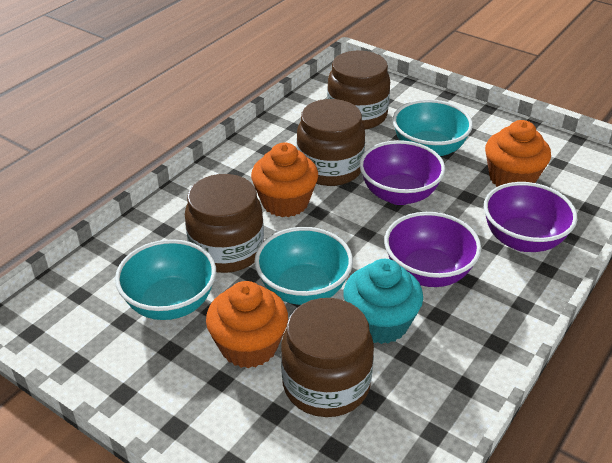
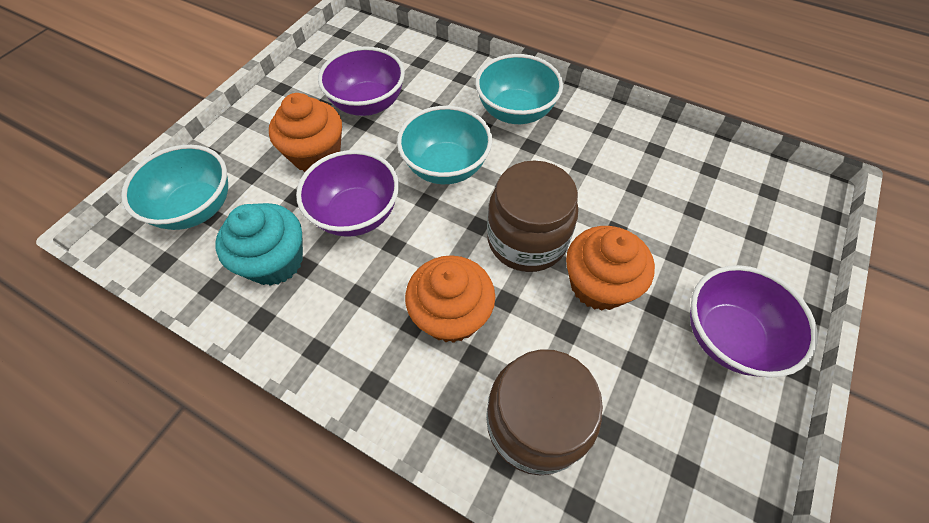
brown jar: [185,174,264,273] [281,298,374,417] [297,99,365,186] [327,51,390,129] = 4 -> [486,349,603,476] [487,160,578,272] = 2

